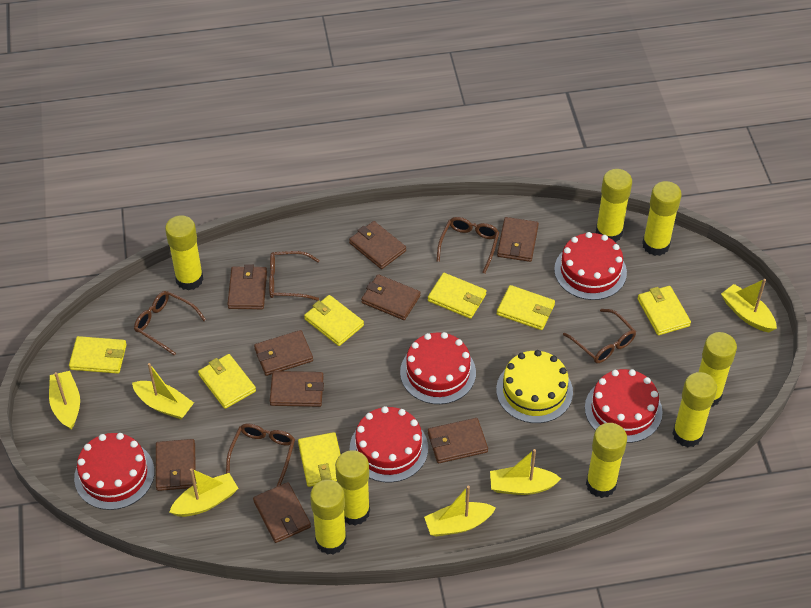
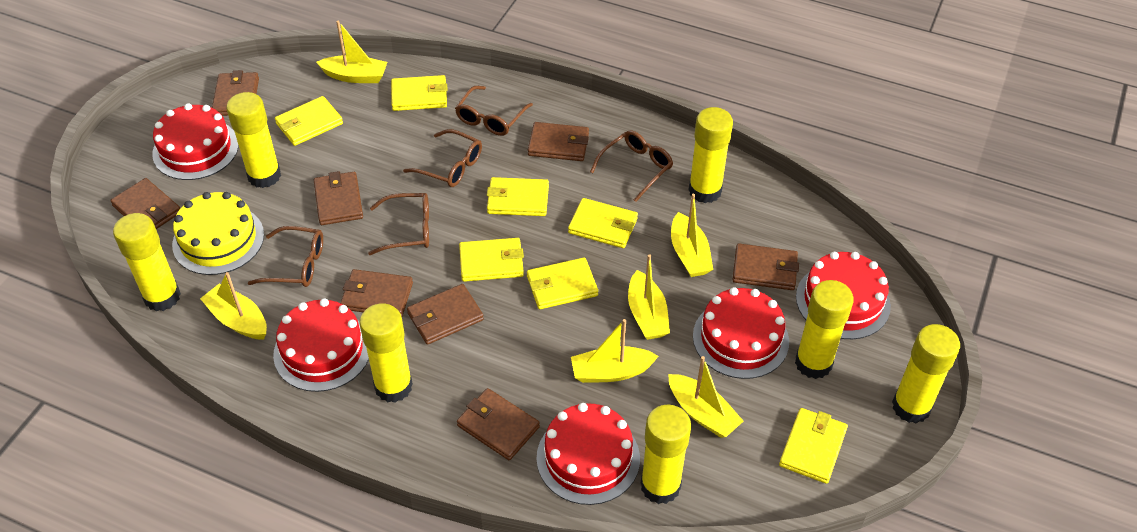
brown wallet: [156,439,196,491] [227,264,267,309] [253,482,311,543] [254,330,313,376] [270,371,324,407] [349,221,406,269] [361,274,421,320] [428,418,488,463] [497,217,539,262] = 9 -> [110,178,180,229] [212,70,259,116] [314,171,363,225] [340,269,413,317] [407,284,484,345] [457,388,540,460] [528,122,589,161] [733,243,799,290] = 8
yellow glue stick: [165,216,204,291] [310,480,347,555] [335,450,370,526] [586,423,627,498] [596,169,632,242] [642,181,682,256] [672,372,717,447] [699,332,737,407] = 8 -> [113,213,181,311] [226,92,281,188] [359,303,413,403] [641,404,691,504] [689,107,733,203] [795,280,854,379] [892,324,960,424] = 7

